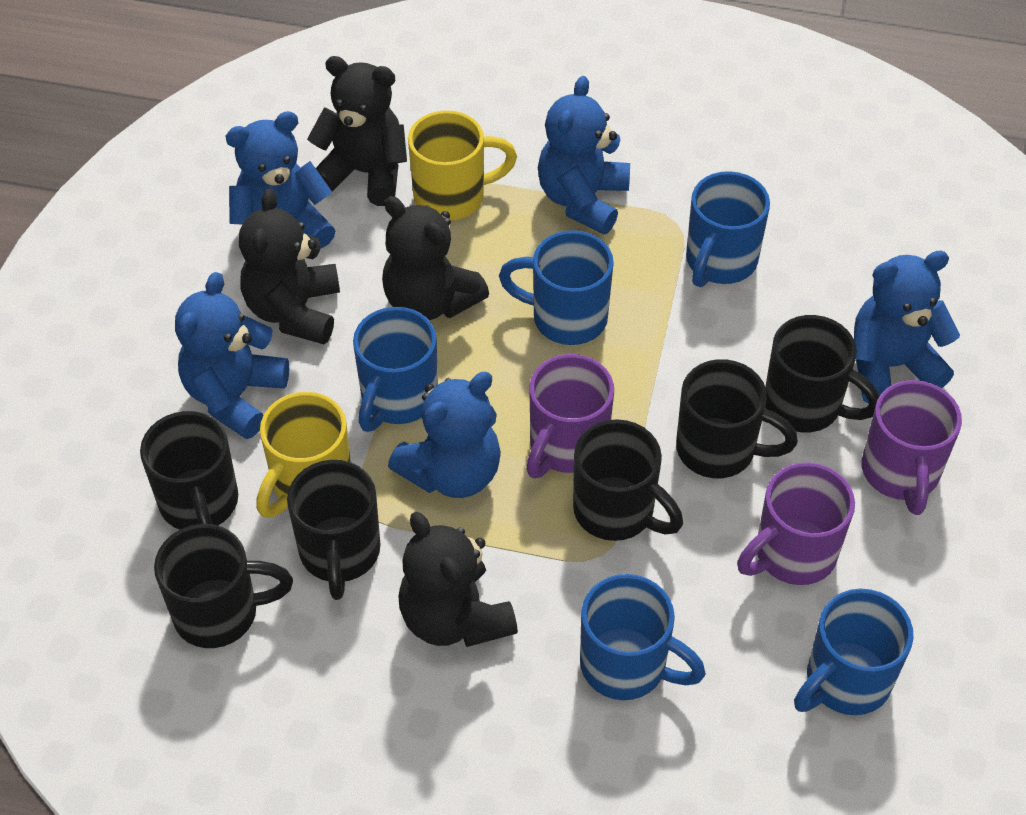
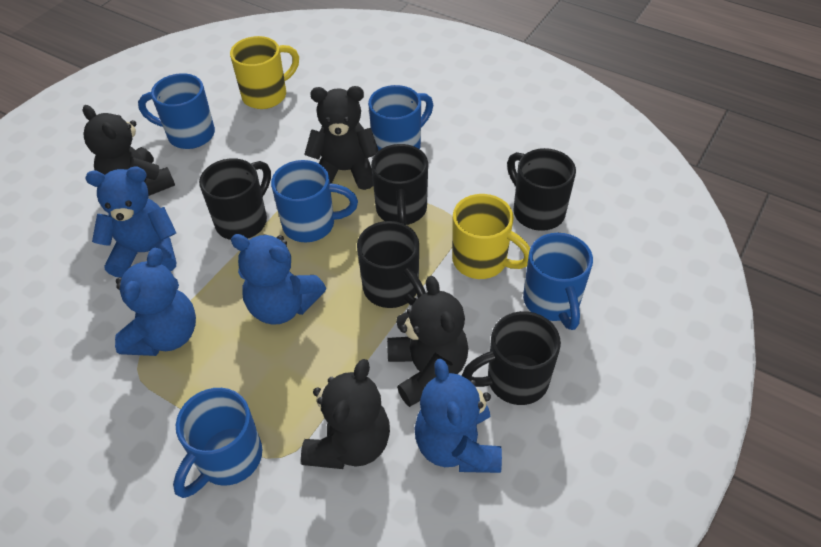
black mug: [140,411,238,530] [154,524,293,648] [287,460,380,600] [573,419,683,541] [676,359,798,478] [765,315,880,432] = 6 -> [199,158,271,240] [357,221,426,308] [371,144,428,225] [462,311,561,405] [507,148,576,231] = 5
blue teddy bear: [175,272,289,439] [226,111,335,248] [388,372,501,498] [538,76,630,235] [854,251,960,404] = 5 -> [85,167,176,278] [115,248,196,356] [231,234,326,325] [414,359,502,473] = 4
purple mug: [526,354,614,478] [737,462,855,585] [862,380,962,515] = 3 -> none = 0

